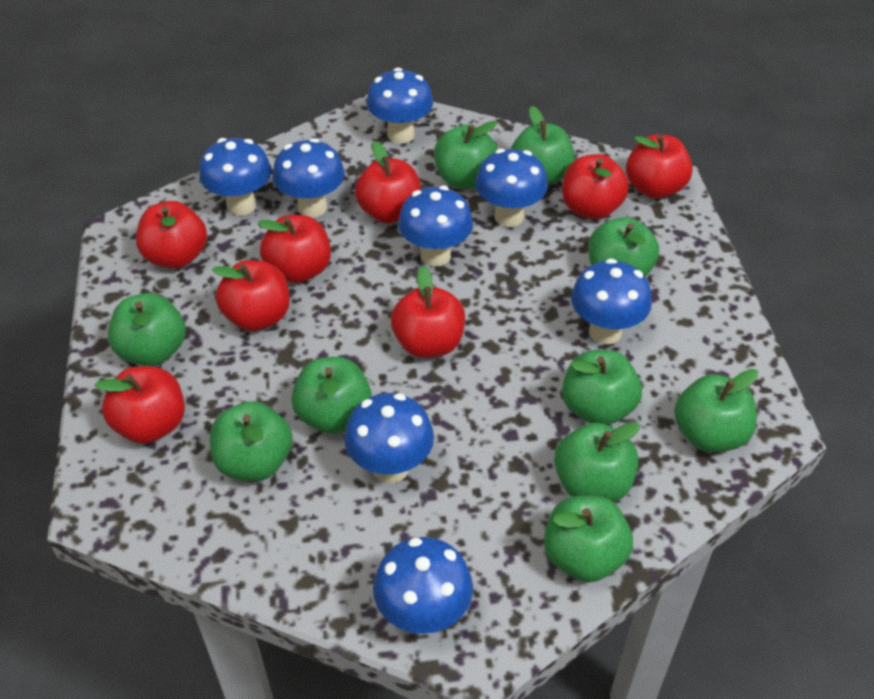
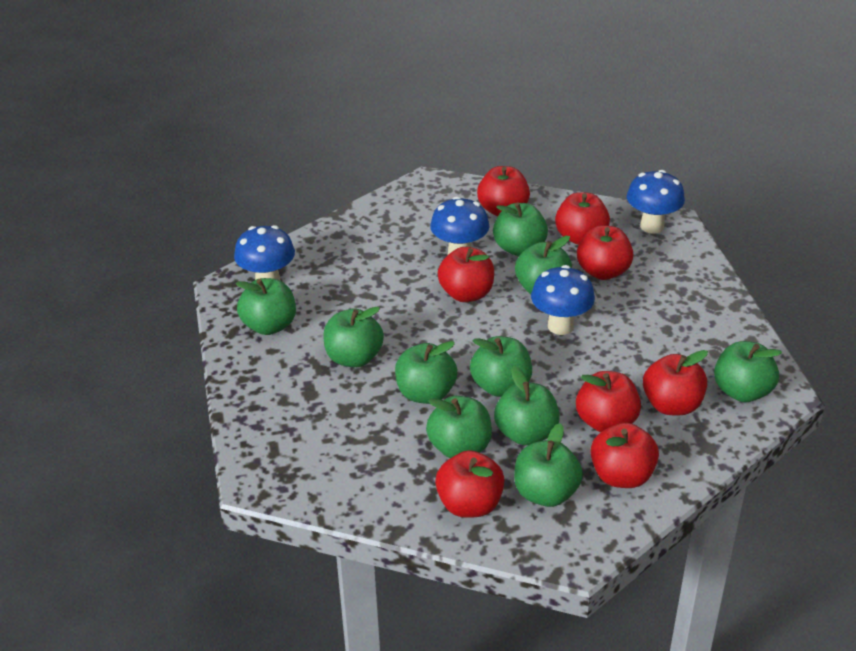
blue mushroom: [199,138,272,215] [273,138,345,218] [344,393,434,483] [366,68,433,144] [373,537,473,634] [398,186,473,267] [475,149,548,227] [571,258,652,344] = 8 -> [234,225,295,281] [430,196,489,255] [531,265,595,335] [627,170,685,234] = 4

